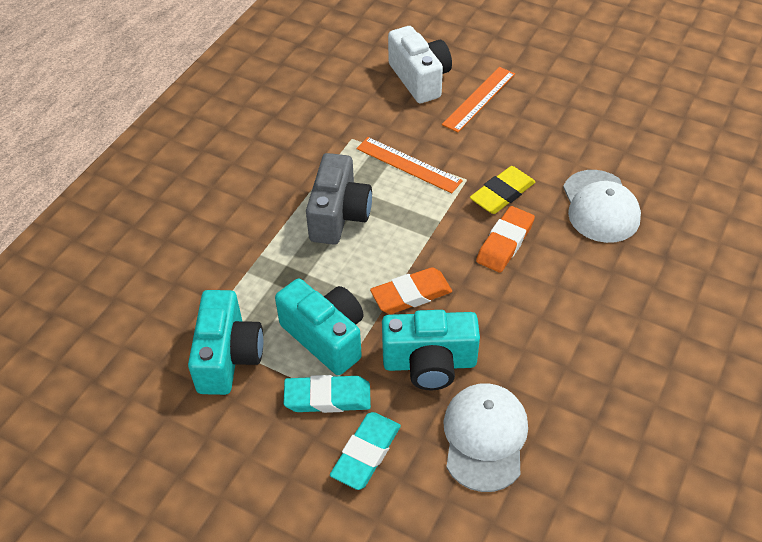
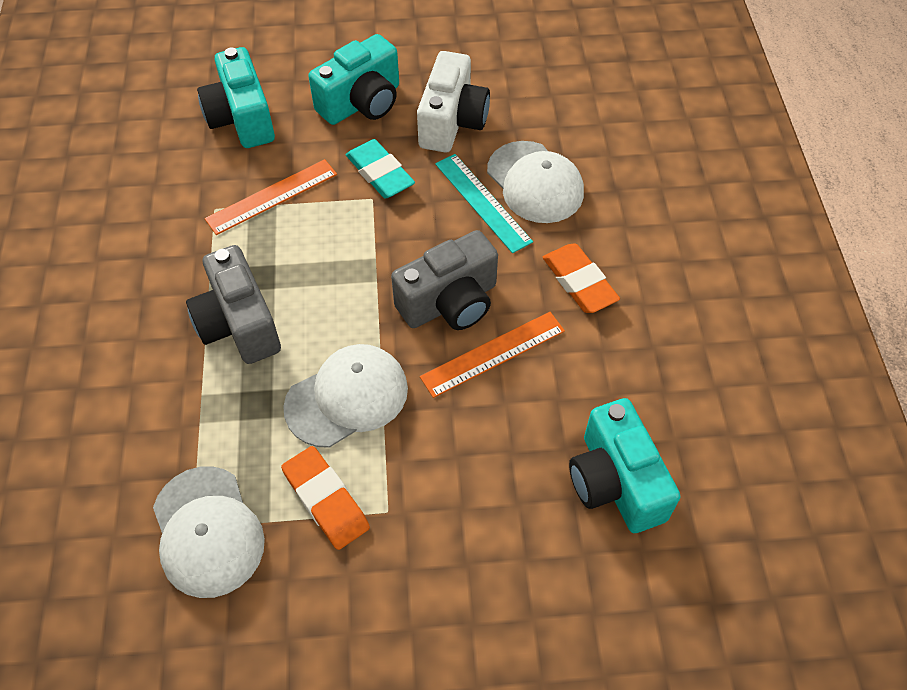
grey camera: [306,153,372,245] = 1 -> [186,245,281,364] [391,230,498,330] = 2
turquoise eraser: [284,375,371,413] [330,412,401,490] = 2 -> [346,139,415,199] = 1
turquoise ruler: none = 0 -> [435,154,533,253] = 1
white cap: [443,383,528,492] [563,170,641,243] = 2 -> [153,466,265,598] [283,344,408,448] [487,141,584,223] = 3
yellow eraser: [470,166,535,214] = 1 -> none = 0

